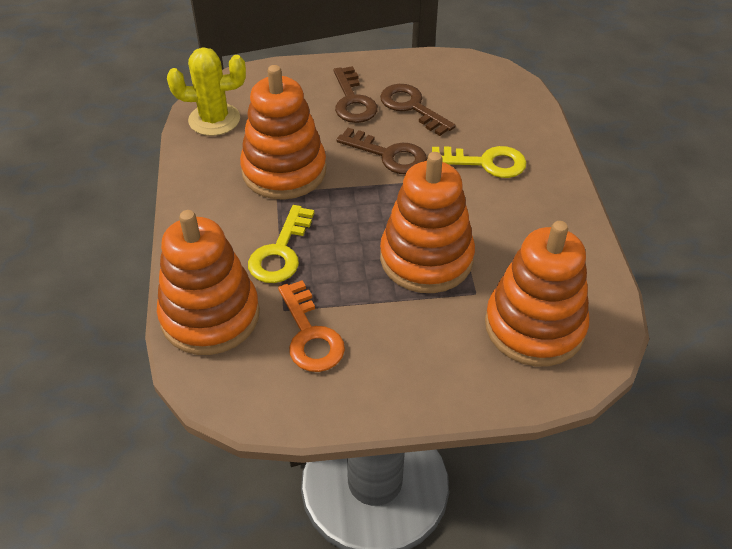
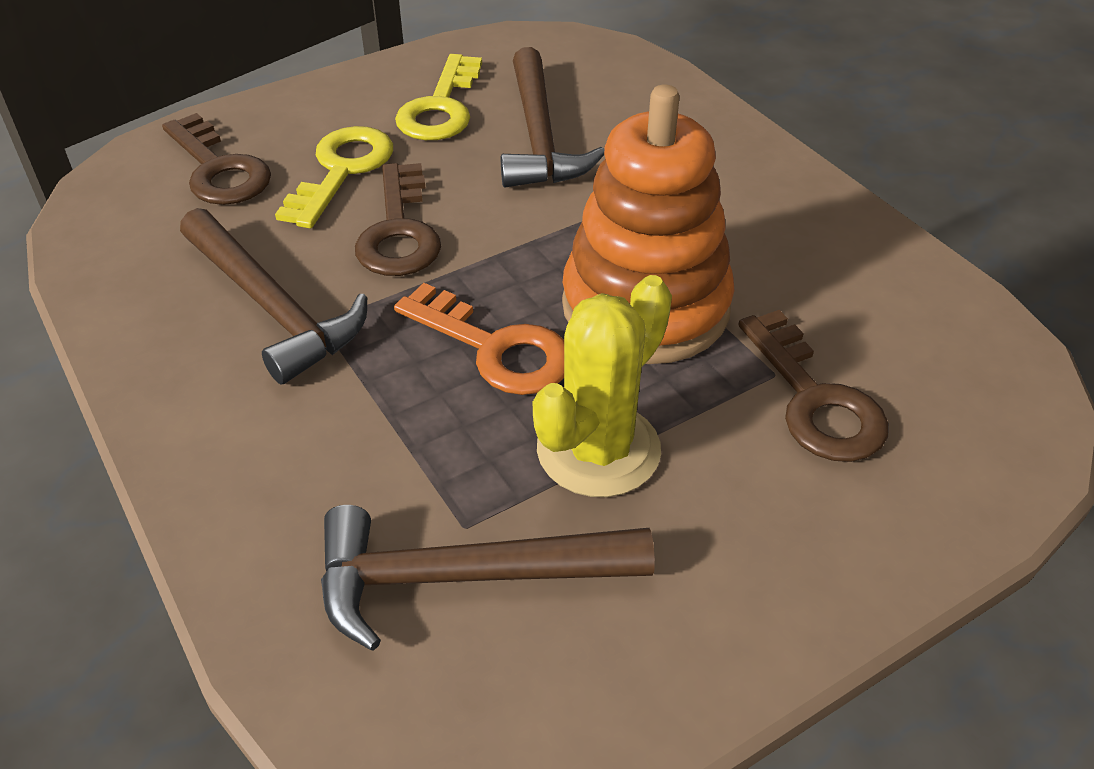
brown hammer: none = 0 -> [180,208,367,384] [321,505,655,651] [501,47,604,187] = 3
orange stacking toy: [157,210,260,355] [240,65,327,200] [380,152,475,293] [485,221,589,366] = 4 -> [562,85,734,364] = 1

